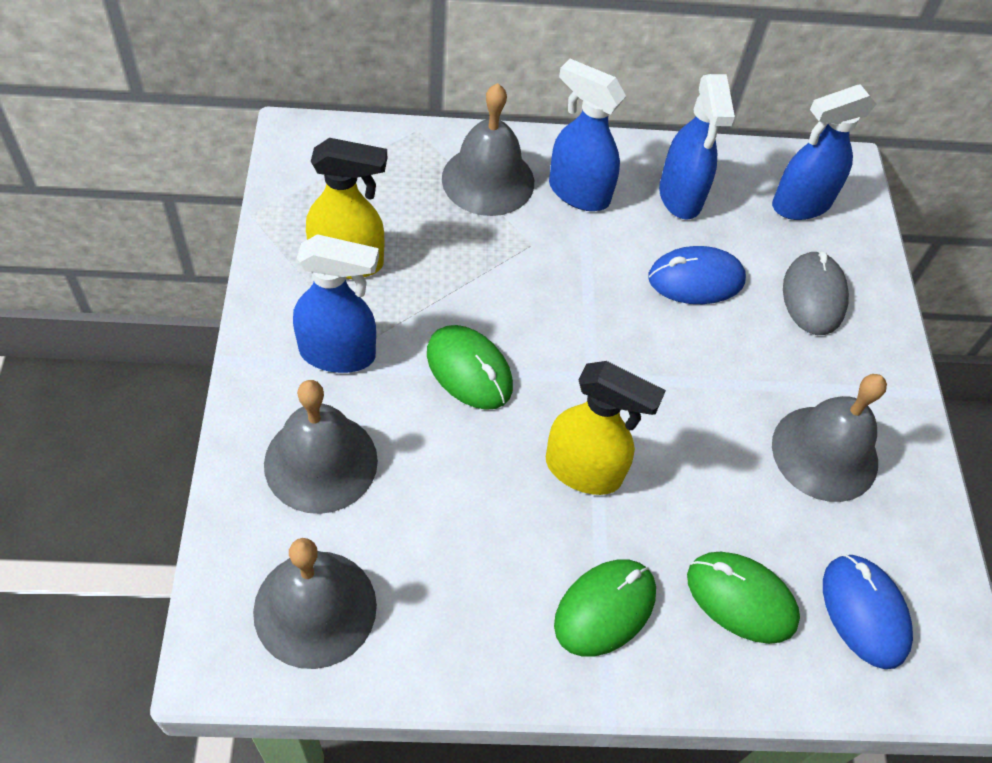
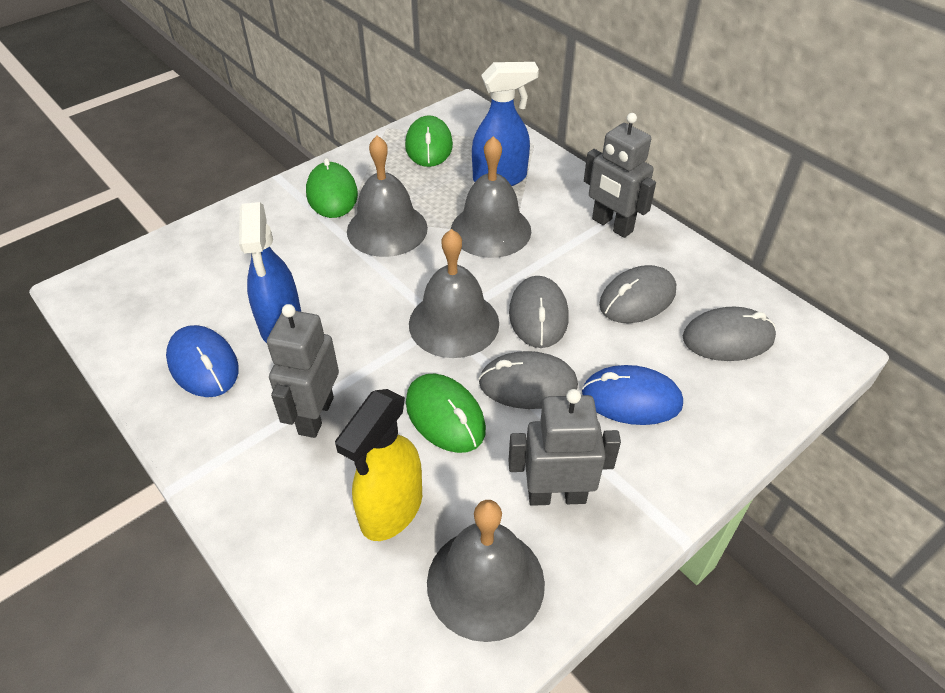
blue spray bottle: [293,234,379,373] [549,59,626,211] [659,74,735,219] [772,84,876,220] = 4 -> [239,202,301,343] [472,62,539,186] = 2
grey mouse: [783,251,849,335] = 1 -> [479,351,578,409] [509,276,569,348] [599,265,676,323] [683,307,776,361] = 4
grey robot: none = 0 -> [267,304,339,438] [508,389,621,506] [584,113,656,238] = 3
yellow spray bottle: [306,138,387,279] [546,361,666,495] = 2 -> [335,389,422,541] = 1

